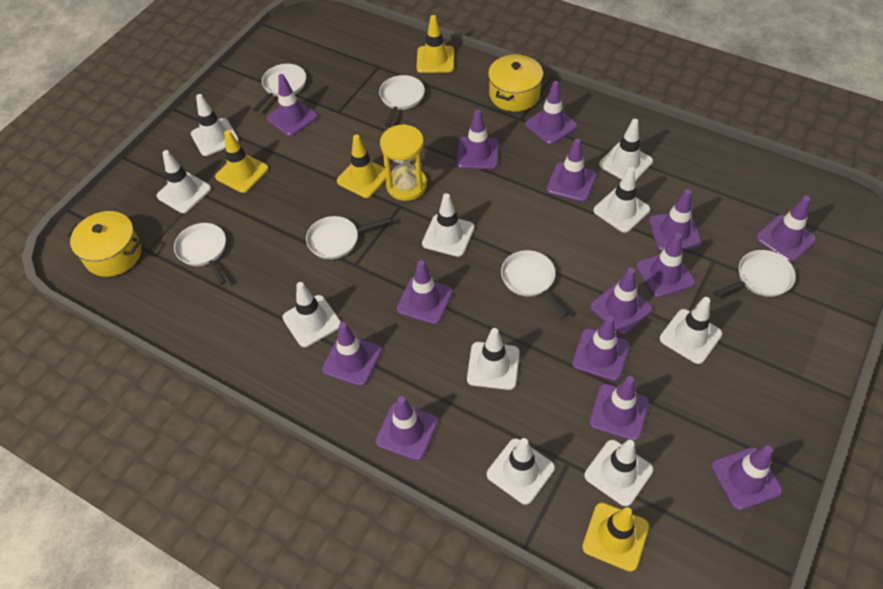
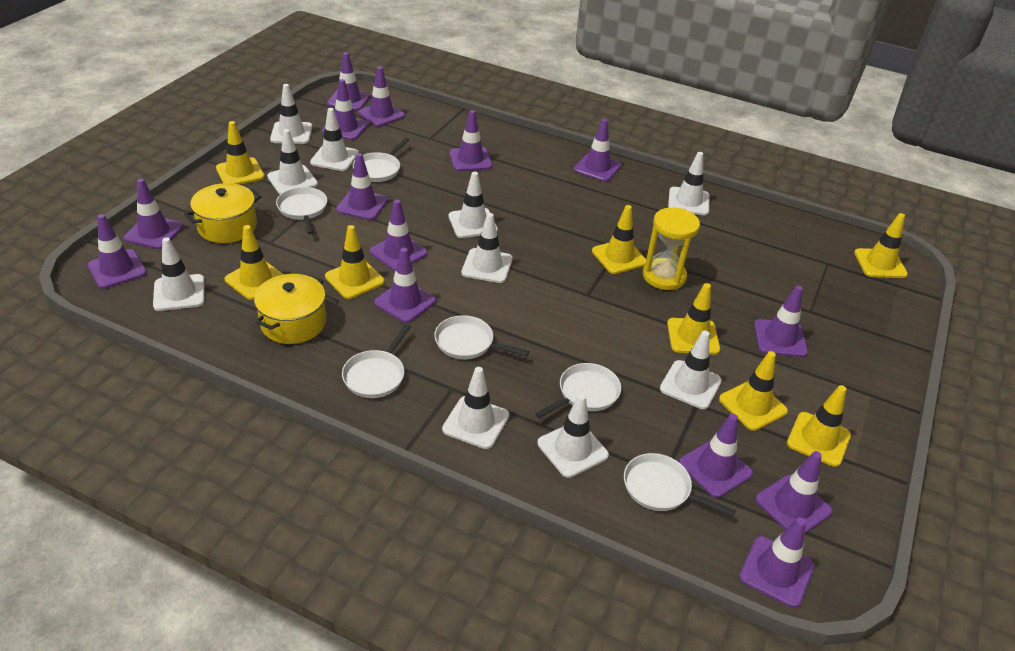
yellow traffic cone: [215,130,268,193] [337,134,386,198] [417,15,454,73] [582,503,649,572] = 4 -> [216,121,265,185] [225,225,284,300] [325,225,385,299] [592,205,646,274] [667,283,720,355] [719,351,788,431] [787,385,851,467] [854,213,908,278] = 8

